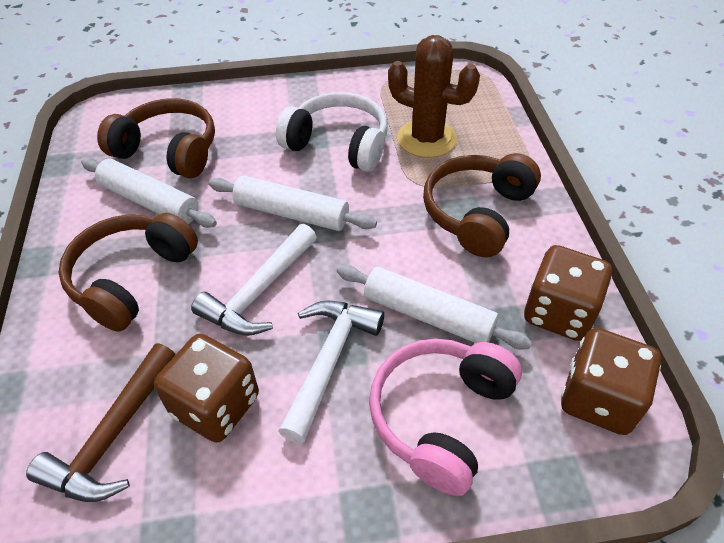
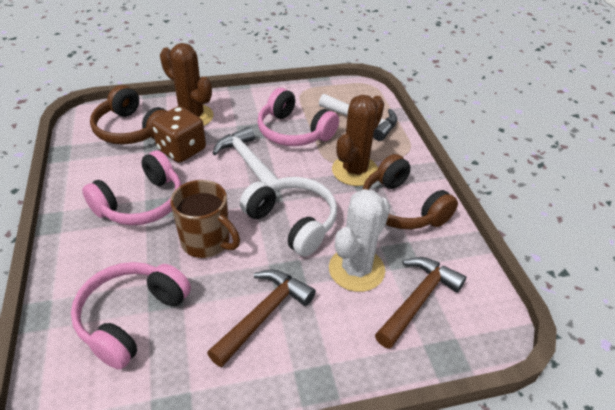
brown cactus: [388,35,480,158] = 1 -> [160,43,214,126] [332,95,384,186] = 2
brown dice: [154,334,259,443] [524,245,612,341] [561,328,661,435] = 3 -> [152,106,206,163] = 1
brown hammer: [26,343,176,502] = 1 -> [207,269,316,367] [375,257,466,349] = 2
brown headphones: [59,213,198,332] [97,98,215,178] [423,153,541,257] = 3 -> [90,85,167,144] [362,154,458,229] = 2
brown mug: none = 0 -> [171,180,240,258] = 1
pink headphones: [369,339,522,496] = 1 -> [71,262,191,369] [82,150,182,225] [257,88,339,146] = 3
white cactus: none = 0 -> [329,189,390,292] = 1
white rolling pin: [81,158,217,228] [209,176,377,231] [337,265,532,350] = 3 -> none = 0

